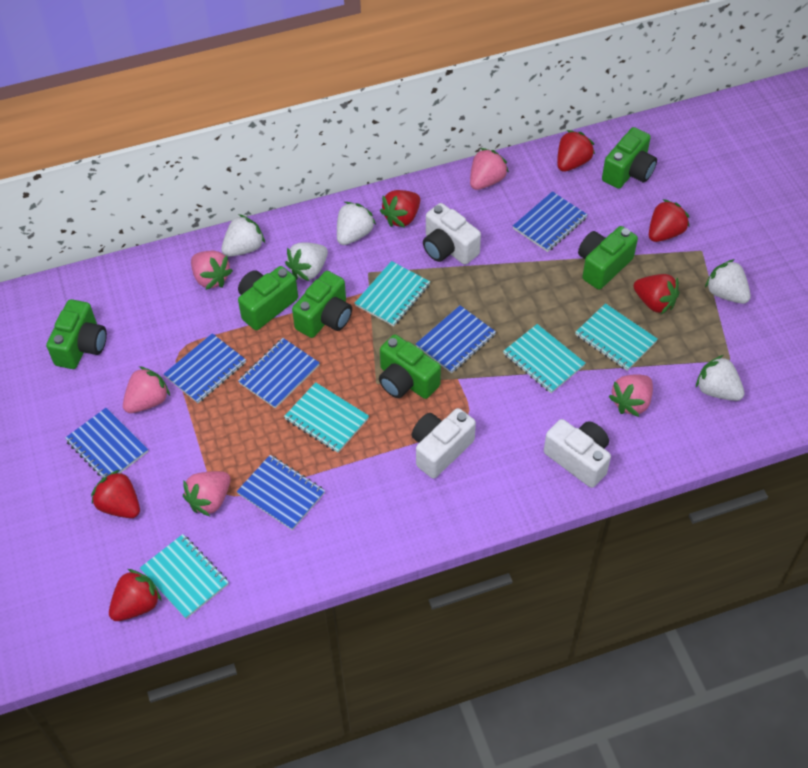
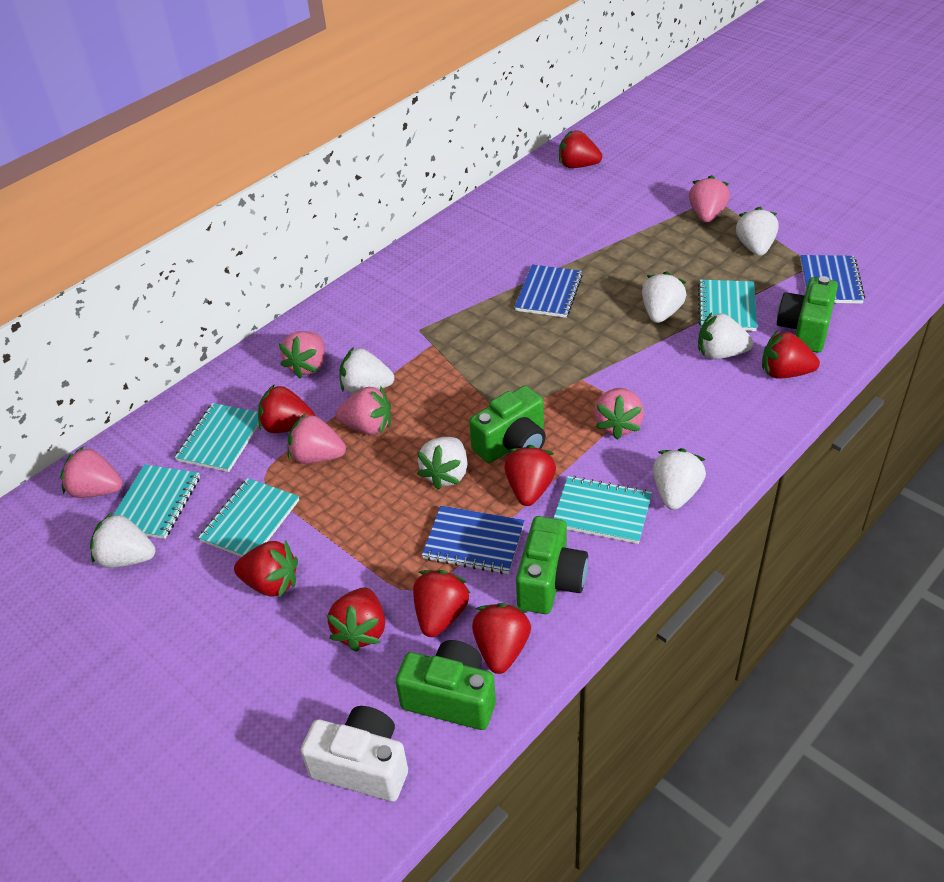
blue notebook: [65,408,148,479] [164,333,246,403] [237,455,325,530] [238,338,320,409] [416,305,496,374] [513,191,588,252] = 6 -> [422,506,525,574] [515,265,583,318] [800,255,865,304] = 3
green camera: [46,299,107,369] [238,266,298,330] [292,271,352,338] [379,334,441,399] [578,226,638,290] [602,127,657,189] = 6 -> [395,640,496,730] [469,386,546,463] [516,516,588,614] [777,276,838,353] = 4
pink strawberry: [123,366,170,413] [183,471,231,516] [191,251,233,290] [470,148,509,190] [608,374,653,417] = 5 -> [60,446,123,498] [279,331,325,378] [287,413,346,464] [335,386,391,435] [594,388,644,440] [689,175,730,222] = 6
red strawberry: [91,470,140,518] [109,569,162,621] [380,190,420,228] [557,130,595,172] [633,274,680,314] [649,199,690,242] = 6 -> [234,541,298,598] [258,384,315,433] [327,588,385,652] [413,570,470,637] [472,603,531,674] [504,445,556,506] [559,130,602,168] [762,330,820,379] = 8
white camera: [412,408,476,479] [423,203,481,265] [544,419,611,488] = 3 -> [301,706,408,802] = 1
white strawberry: [221,214,265,257] [285,242,328,281] [337,202,376,245] [696,355,745,401] [705,259,751,304] = 5 -> [90,512,156,568] [339,347,394,394] [417,437,467,490] [642,271,686,323] [653,448,706,510] [698,312,753,359] [736,207,779,256] = 7

